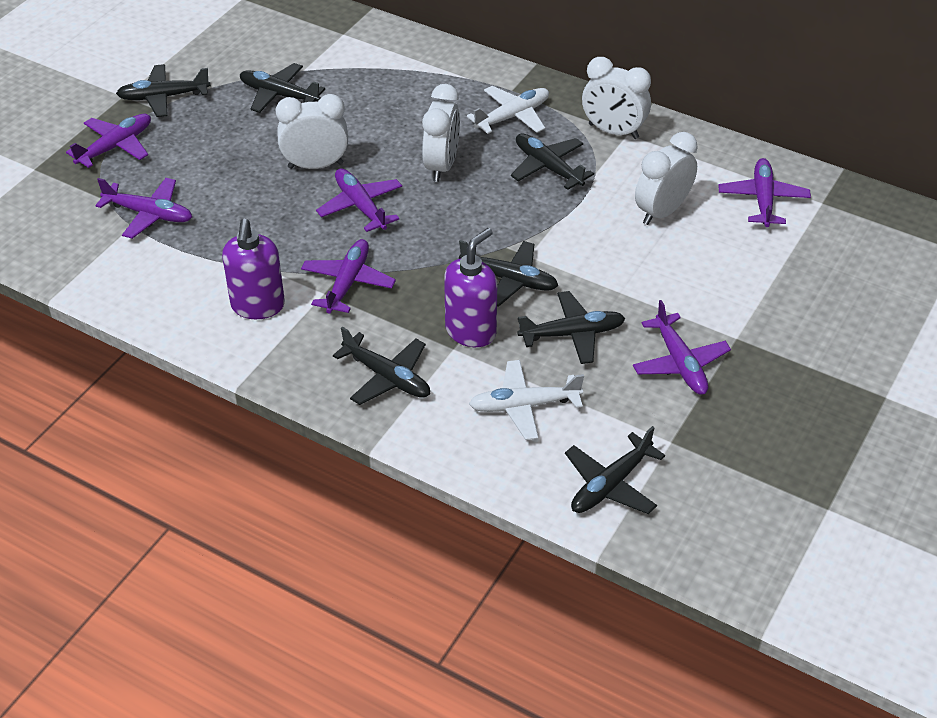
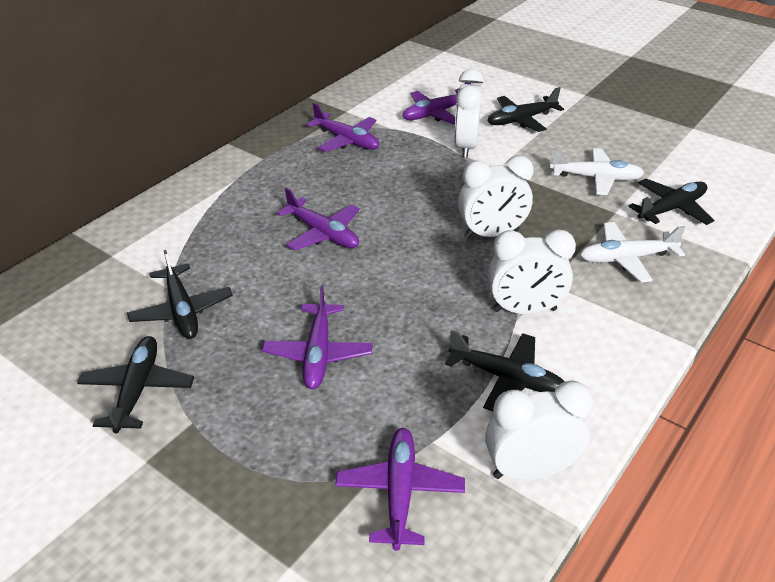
black plane: [116,64,211,117] [240,63,325,113] [333,327,430,405] [459,240,558,307] [511,134,594,190] [517,291,625,364] [565,426,665,514] = 7 -> [77,336,194,433] [127,250,233,339] [445,330,565,411] [488,87,564,132] [628,179,714,225] = 5
purple plane: [66,114,151,168] [95,178,192,239] [301,239,396,314] [316,168,402,232] [633,300,731,395] [719,158,811,227] = 6 -> [262,286,372,389] [276,187,360,250] [306,103,379,152] [335,428,465,551] [403,83,471,124] = 5
purple soap dispenser: [222,219,285,319] [444,228,497,347] = 2 -> none = 0

